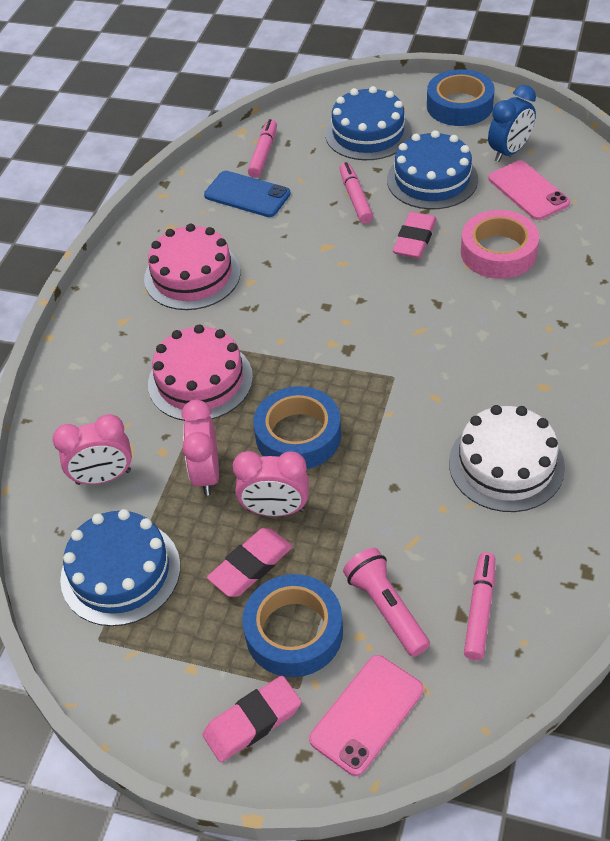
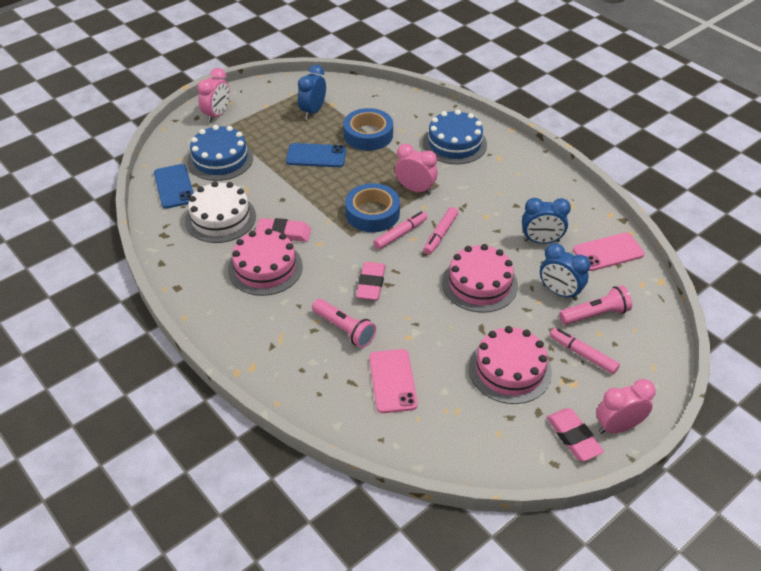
blue cake: [60,509,180,626] [325,86,412,160] [387,130,478,209] = 3 -> [187,125,253,181] [423,110,487,164] = 2
blue clock: [488,85,536,162] = 1 -> [298,65,326,119] [522,198,571,244] [540,243,590,301] = 3
blue phone: [204,171,291,217] = 1 -> [154,164,194,209] [286,143,346,167] = 2
blue tape: [242,574,343,677] [253,386,341,469] [427,69,495,126] = 3 -> [343,108,393,151] [345,183,400,232] = 2
pink cake: [144,224,240,310] [148,325,253,421] = 2 -> [228,229,303,296] [442,244,518,313] [469,326,552,404] = 3
pink flashlight: [343,548,430,657] = 1 -> [312,299,376,348] [559,285,632,325] = 2
pink tape: [461,210,539,279] = 1 -> none = 0

